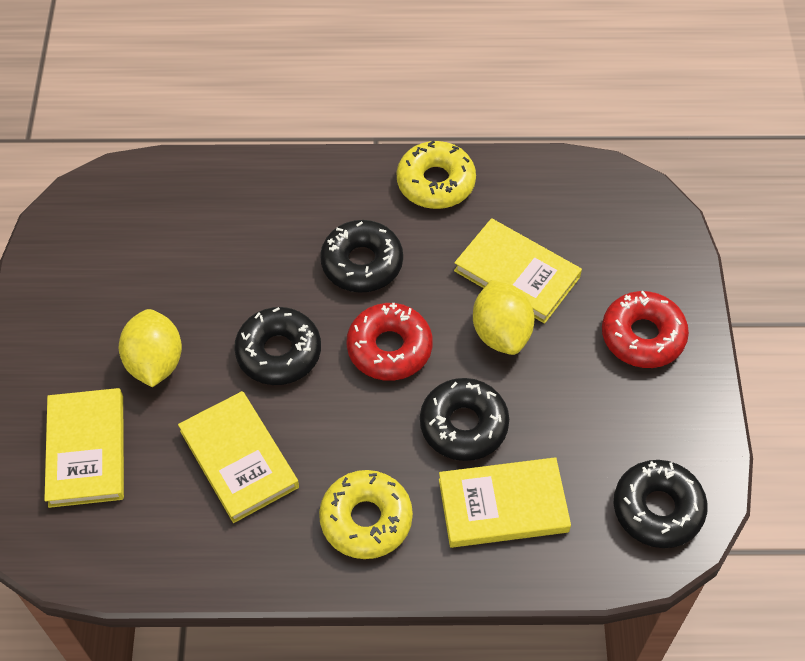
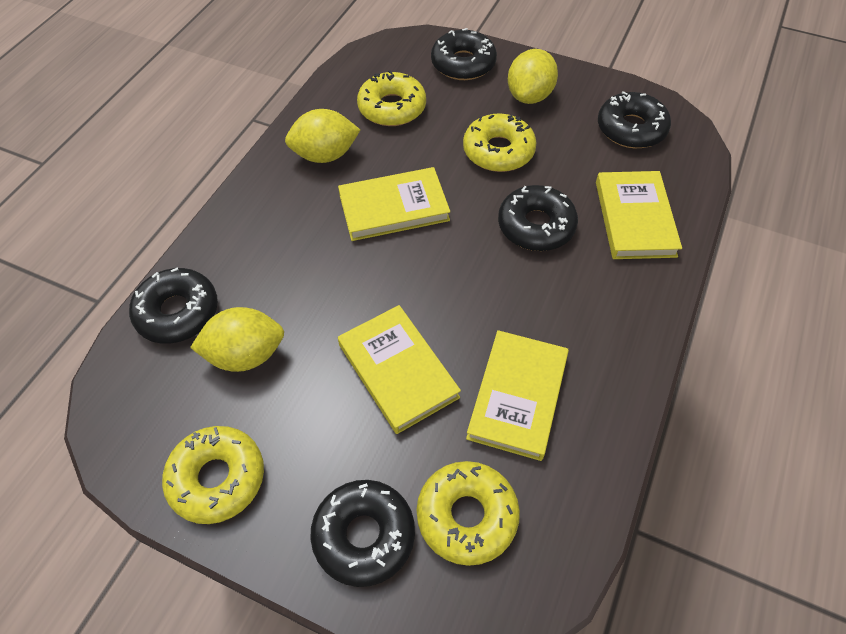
black donut: [234,307,321,385] [320,220,403,293] [420,378,509,461] [614,460,708,548] = 4 -> [129,268,218,344] [310,480,415,587] [431,28,497,80] [498,185,578,251] [598,91,671,148] = 5
red donut: [346,303,433,381] [602,291,689,368] = 2 -> none = 0
yellow donut: [319,470,413,559] [397,140,476,209] = 2 -> [162,426,264,524] [357,70,426,126] [417,461,520,566] [463,114,536,172] = 4
yellow lemon: [118,309,182,387] [473,280,535,355] = 2 -> [190,307,284,372] [285,109,360,163] [508,49,558,104] = 3

